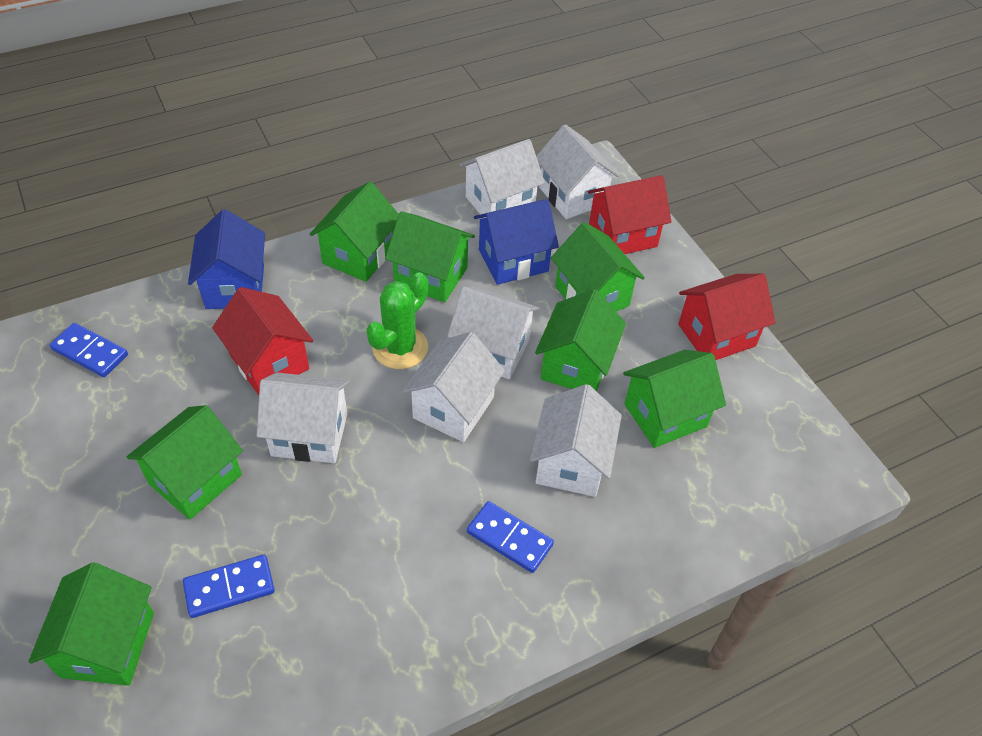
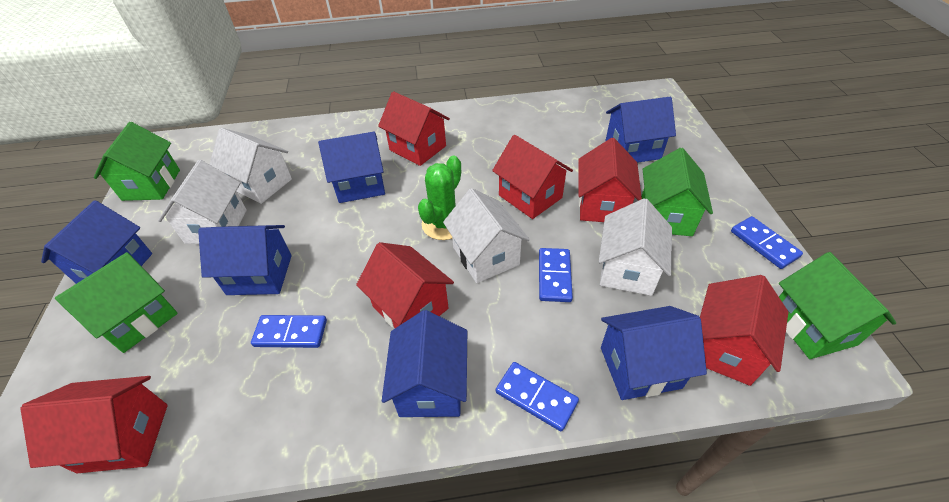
blue domino: [50,323,128,377] [183,555,275,618] [467,501,554,573] = 3 -> [251,315,327,348] [496,362,579,431] [539,248,573,302] [731,216,803,269] = 4
blue house: [188,209,265,309] [474,199,559,285] = 2 -> [41,200,152,284] [198,225,291,295] [318,132,385,203] [382,310,467,417] [601,306,707,400] [606,97,676,163] = 6
green house: [28,562,154,686] [127,405,243,520] [309,182,399,282] [385,211,475,302] [535,289,626,391] [551,222,645,311] [623,350,726,448] = 7 -> [55,252,178,353] [94,122,180,201] [641,148,713,236] [779,252,896,359] = 4
red house: [212,287,313,395] [588,175,671,254] [678,274,775,360] = 3 -> [20,376,168,473] [356,242,454,328] [378,91,450,166] [492,135,573,219] [578,138,642,222] [700,275,788,386] = 6
white house: [256,373,350,463] [402,332,505,442] [447,286,540,379] [460,139,545,218] [530,384,622,497] [536,124,620,219] = 6 -> [158,160,247,244] [209,128,292,204] [443,188,530,283] [599,198,672,296] = 4

